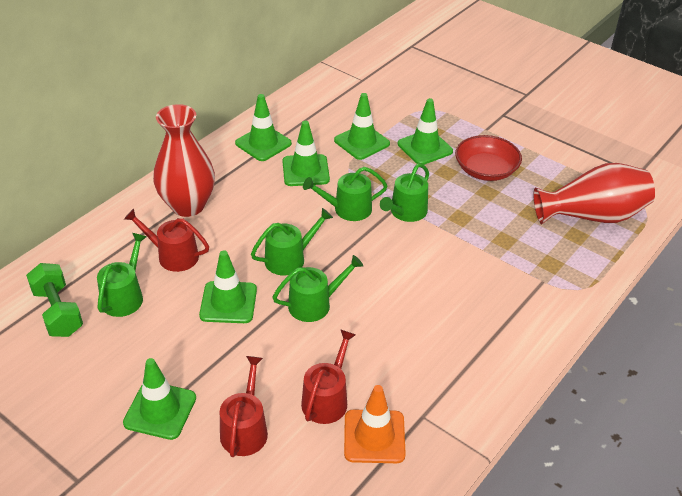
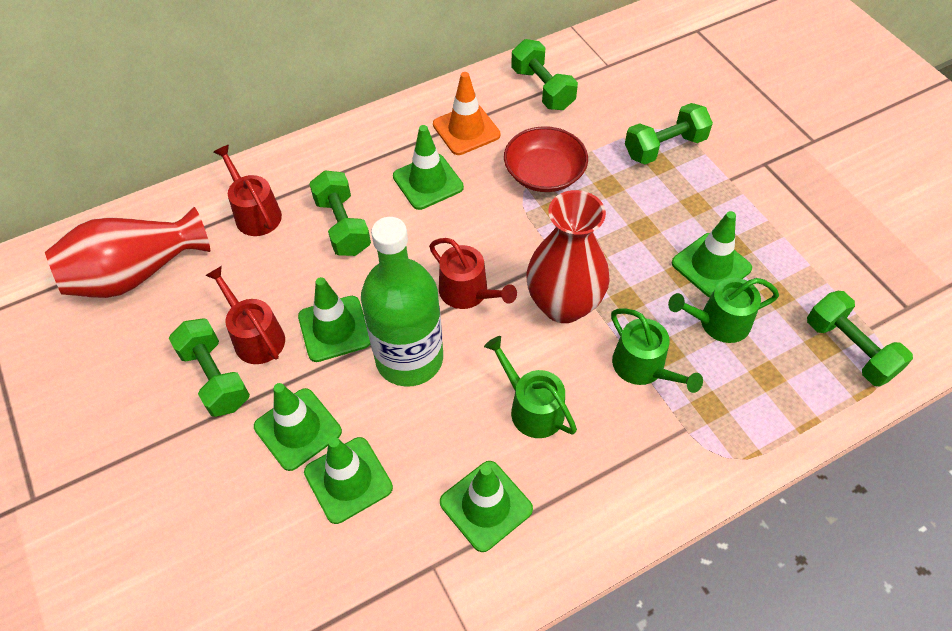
green bottle: none = 0 -> [361,217,443,387] = 1
green dumbbell: [26,263,83,337] = 1 -> [169,318,250,417] [309,170,371,256] [511,39,578,110] [625,103,713,164] [807,291,913,387] = 5
green watering can: [97,233,147,317] [251,208,333,275] [272,255,363,322] [303,167,387,221] [380,163,429,222] = 5 -> [484,336,577,438] [611,308,703,393] [668,278,779,343] = 3

